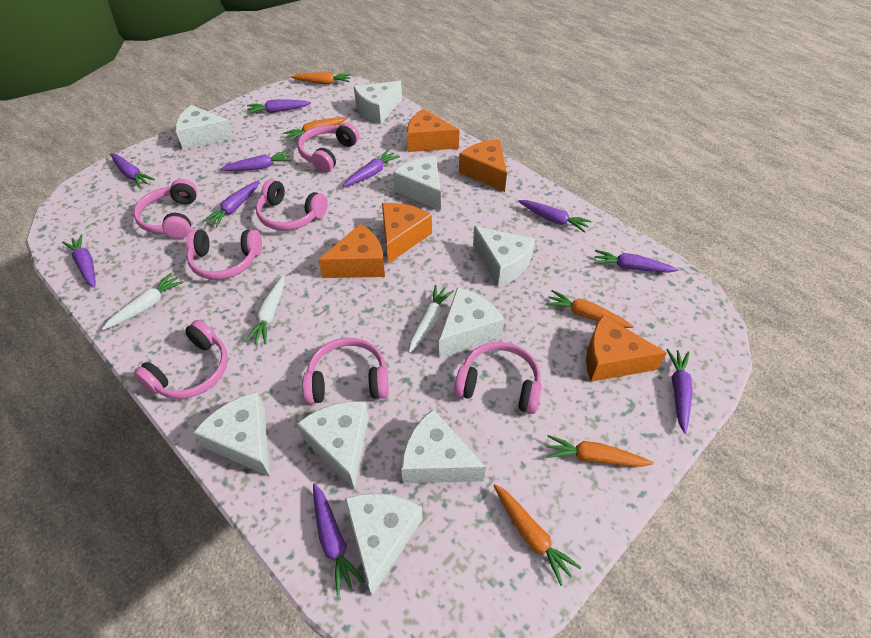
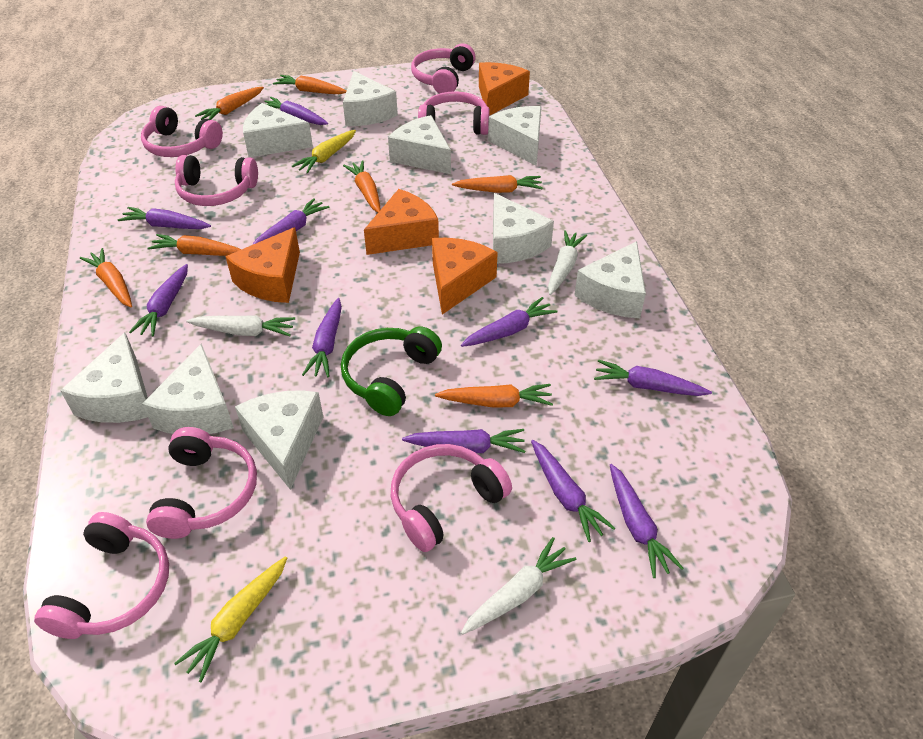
green headphones: none = 0 -> [341,326,442,416] = 1
orange carrot: [283,117,347,142] [291,72,351,84] [493,484,582,586] [545,290,634,328] [546,435,654,467] = 5 -> [80,248,132,307] [147,234,242,256] [195,87,264,120] [273,75,346,94] [343,160,380,212] [435,384,553,408] [452,175,543,193] = 7
orange cheese: [318,224,385,278] [382,203,432,263] [407,108,460,152] [459,139,507,192] [586,315,667,382] = 5 -> [226,227,300,303] [364,189,439,255] [432,238,498,315] [479,62,530,115] = 4
yellow carrot: none = 0 -> [174,556,287,682] [292,130,356,174] = 2

